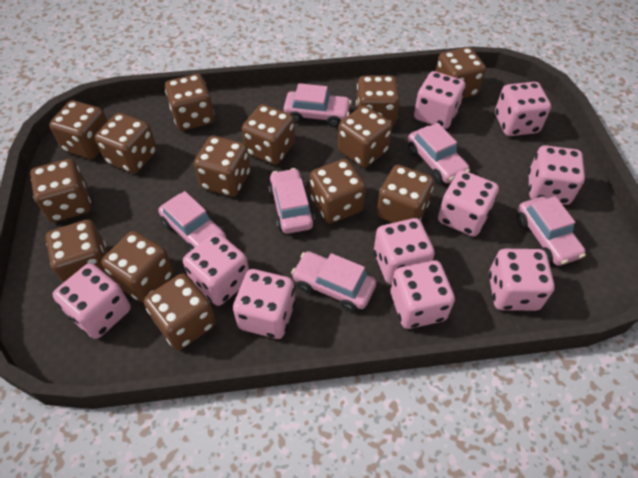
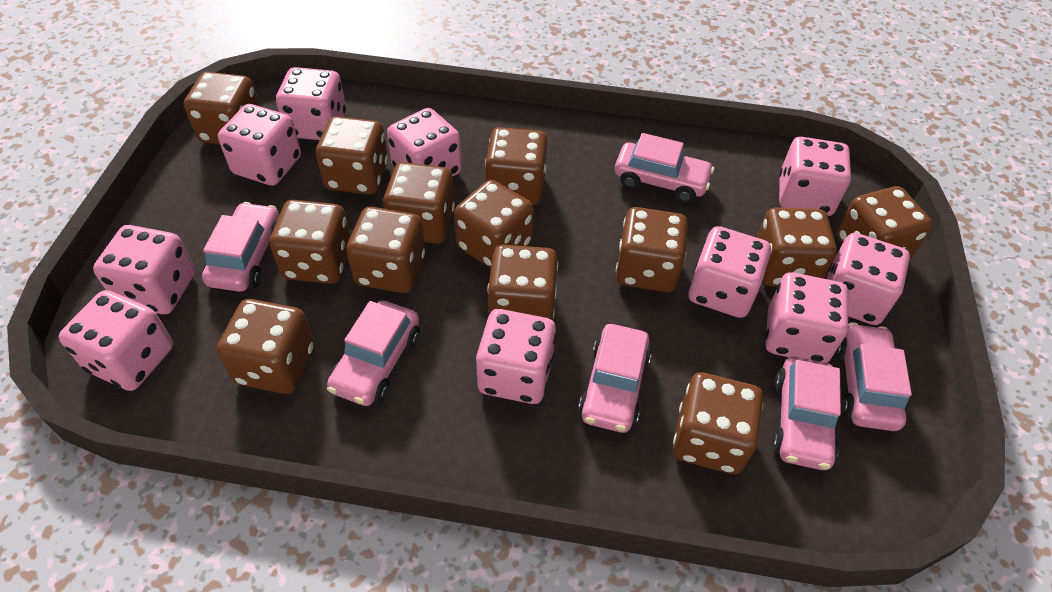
brown dice: [30,159,91,222] [46,220,108,283] [49,100,108,159] [95,113,157,174] [101,231,174,303] [144,273,216,350] [165,74,214,131] [194,136,250,197] [242,104,295,165] [310,159,366,224] [338,106,392,168] [356,75,399,127] [377,165,434,223] [436,47,486,99] = 14 -> [184,72,260,144] [217,299,314,394] [270,200,351,284] [316,116,388,195] [346,207,425,293] [383,162,455,244] [454,180,534,268] [485,127,547,205] [487,244,558,320] [616,207,688,292] [673,372,763,474] [757,207,837,287] [836,186,933,259] = 13

